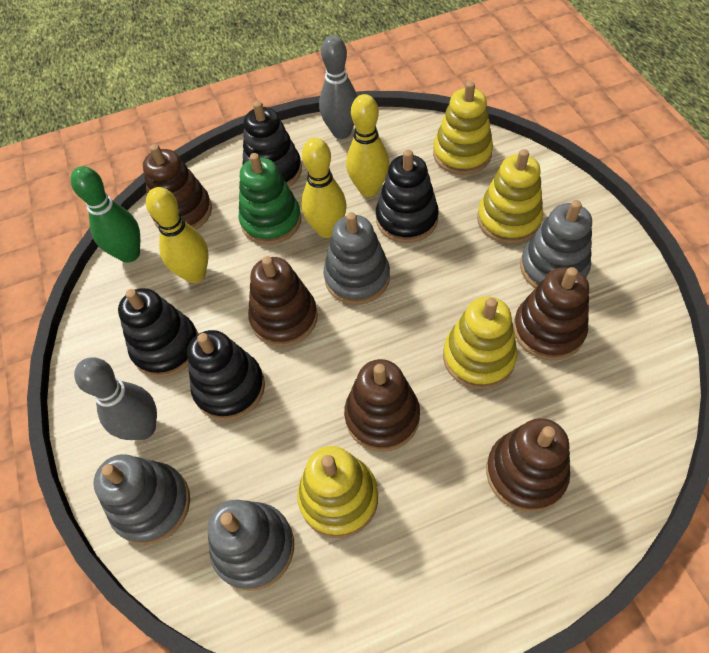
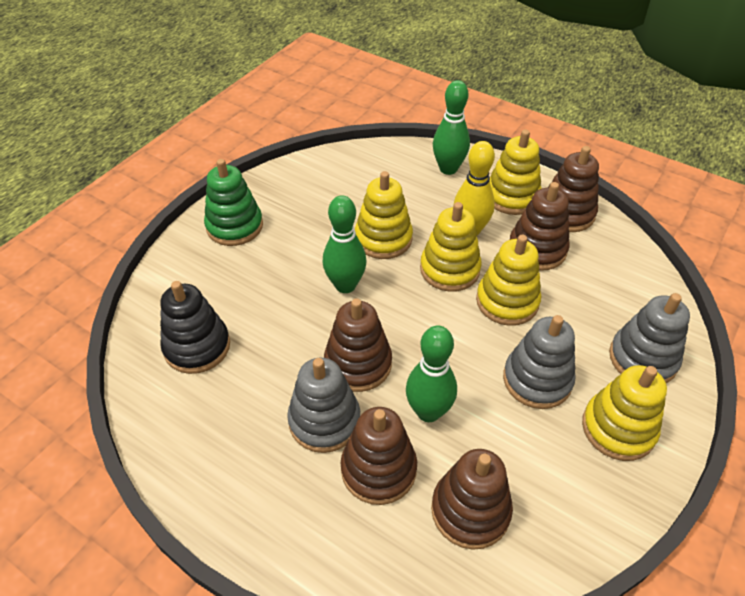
black stacking toy: [118,288,198,377] [187,330,265,421] [242,101,302,187] [376,150,439,243] = 4 -> [160,281,230,374] = 1
green bowling pin: [70,166,140,263] = 1 -> [323,195,367,293] [406,325,457,422] [433,80,470,175] = 3
grey bowling pin: [74,357,157,440] [319,35,358,139] = 2 -> none = 0
grey stacking toy: [93,454,190,545] [208,500,294,591] [324,212,390,305] [520,200,592,288] = 4 -> [287,358,360,453] [503,315,576,409] [609,293,690,383] = 3
yellow bowling pin: [146,187,209,283] [301,138,346,238] [346,94,389,197] = 3 -> [453,141,495,236] = 1
yellow stacking toy: [297,446,378,538] [433,81,493,175] [443,296,517,389] [477,149,543,244] = 4 -> [355,171,413,259] [420,202,481,292] [476,235,541,326] [490,129,542,215] [582,365,667,461] = 5

